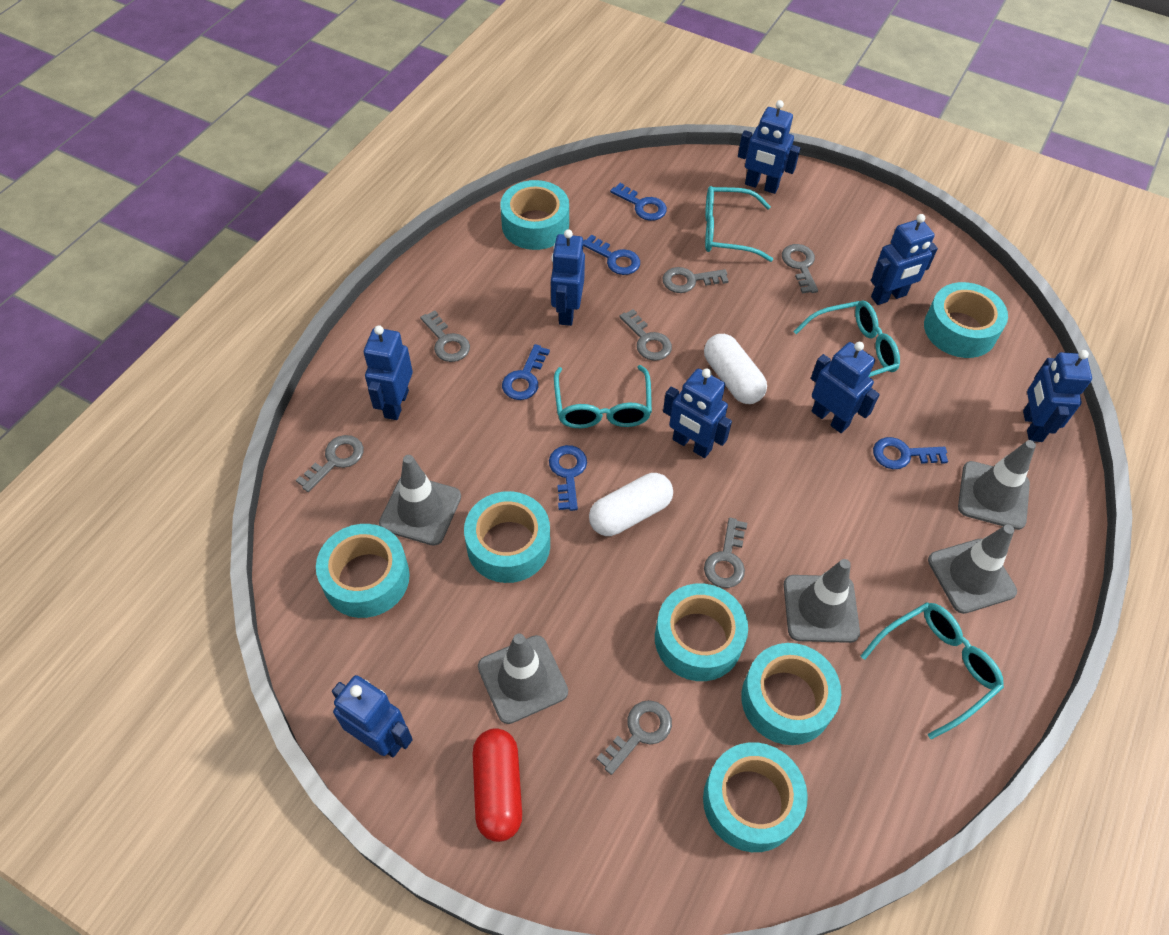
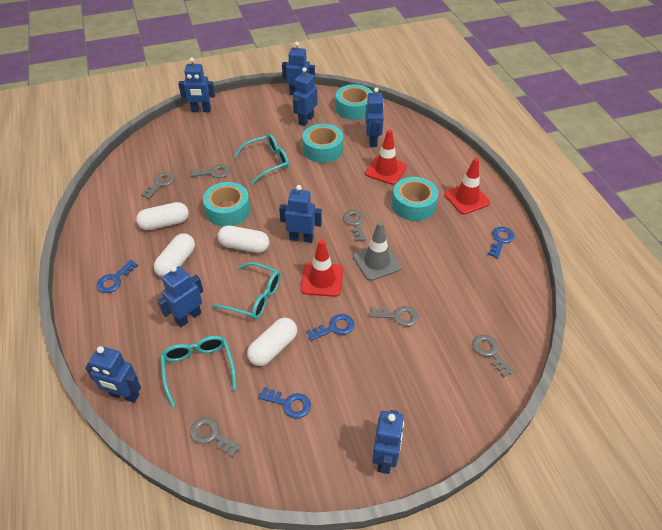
blue key: [502,344,550,400] [549,445,587,511] [583,234,640,275] [610,183,667,221] [873,437,948,469] = 5 -> [96,260,138,293] [258,387,311,419] [306,314,355,341] [488,227,515,259] = 4
grey key: [296,435,364,492] [420,310,470,362] [597,700,672,775] [619,309,672,361] [662,267,728,293] [704,518,747,588] [782,244,818,293] = 7 -> [141,172,175,199] [190,164,230,178] [190,417,241,457] [343,210,366,241] [370,306,418,327] [472,335,514,377] = 6
grey traffic cone: [379,455,461,546] [478,633,568,724] [784,559,860,643] [928,524,1017,614] [958,440,1036,530] = 5 -> [353,221,402,281] = 1
red capsule: [472,728,522,842] = 1 -> none = 0
red traffic cone: none = 0 -> [301,239,343,297] [365,130,407,185] [444,158,490,215] = 3
turquoise glasses: [554,365,652,428] [705,186,773,262] [793,300,900,377] [861,602,1004,739] = 4 -> [161,336,236,407] [212,262,281,320] [234,134,289,184] = 3
turquoise tape: [316,524,410,618] [464,491,550,583] [500,180,569,250] [655,583,748,681] [703,742,808,852] [741,643,841,745] [924,282,1008,358] = 7 -> [203,182,250,227] [302,124,343,163] [336,84,373,120] [392,177,438,221] = 4
white capsule: [589,473,673,536] [704,334,767,404] = 2 -> [136,202,189,230] [154,233,195,277] [218,226,269,253] [247,318,297,366] = 4

